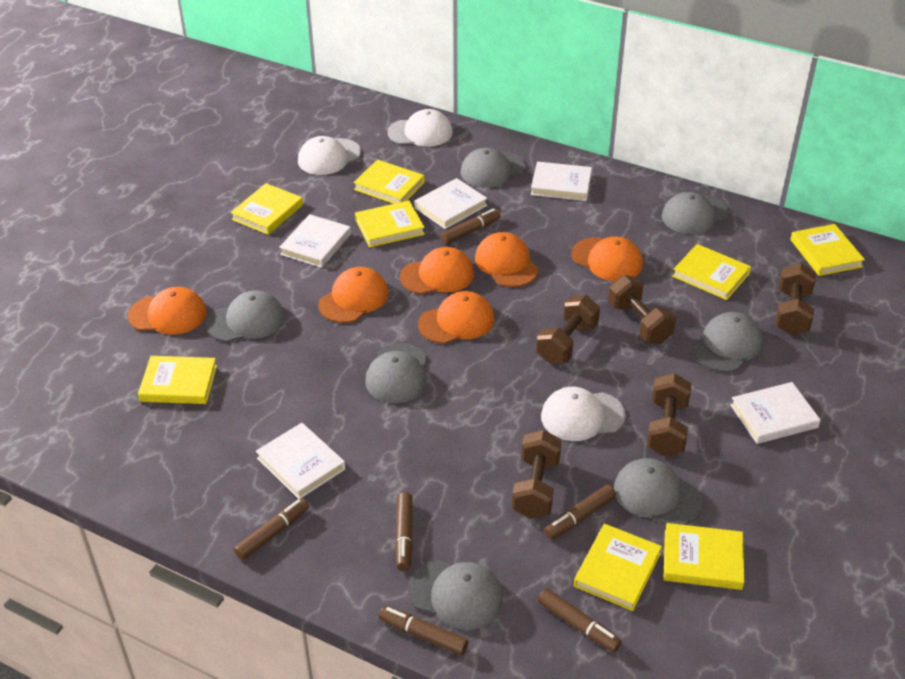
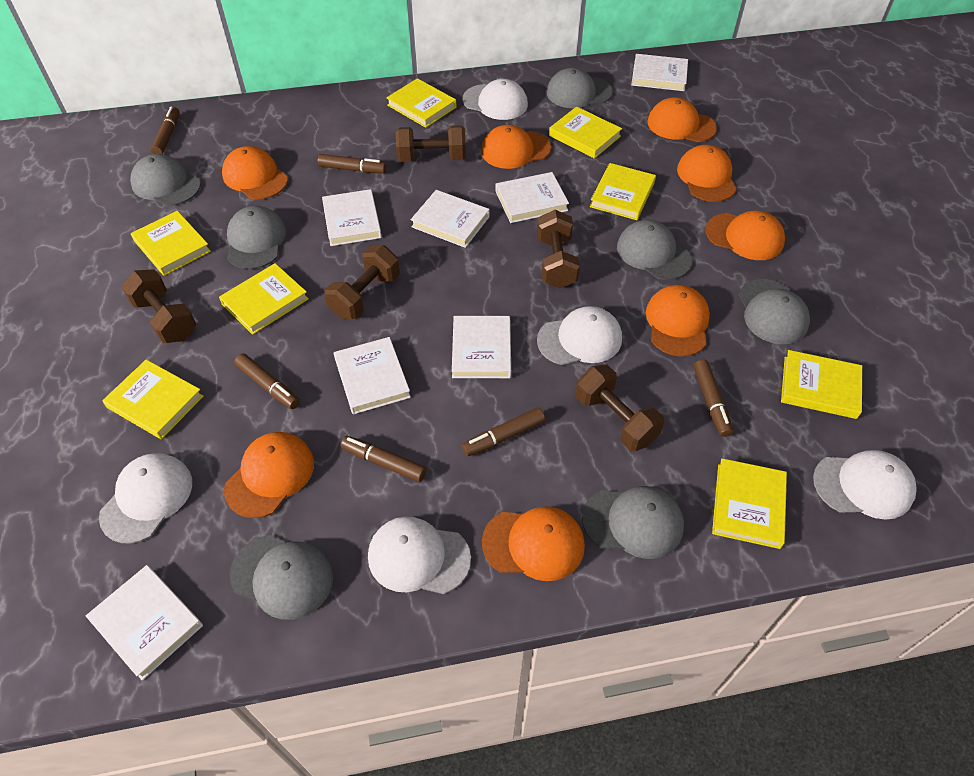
orange cap: [128,287,207,335] [318,267,389,323] [400,247,474,294] [418,291,494,344] [475,232,539,287] [571,236,643,281] = 6 -> [222,146,288,200] [224,432,314,518] [481,125,551,169] [482,506,585,581] [646,285,710,356] [647,97,717,142] [677,145,737,202] [706,211,785,260] = 8
white book: [256,423,346,499] [279,214,351,268] [414,178,488,229] [531,162,592,201] [730,382,821,444] = 5 -> [86,565,203,680] [322,189,382,246] [334,337,411,414] [411,190,490,248] [452,316,511,378] [496,172,569,223] [631,54,688,91] = 7
white cap: [298,136,361,175] [387,109,453,147] [541,387,626,441] = 3 -> [99,453,192,544] [368,516,471,594] [463,79,528,120] [537,306,622,365] [813,450,916,520] = 5

